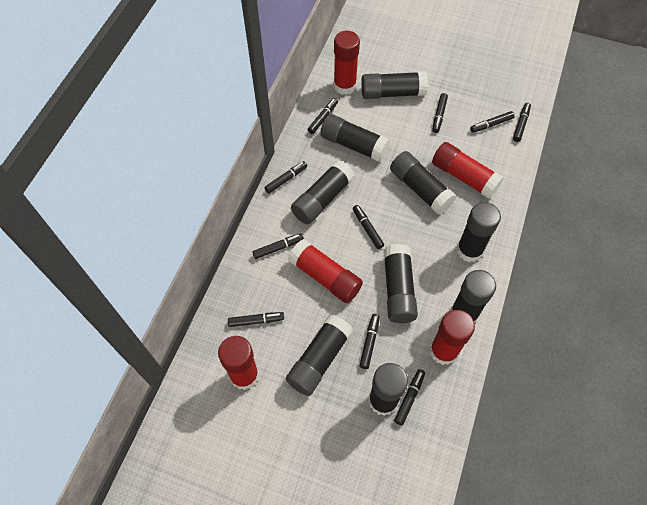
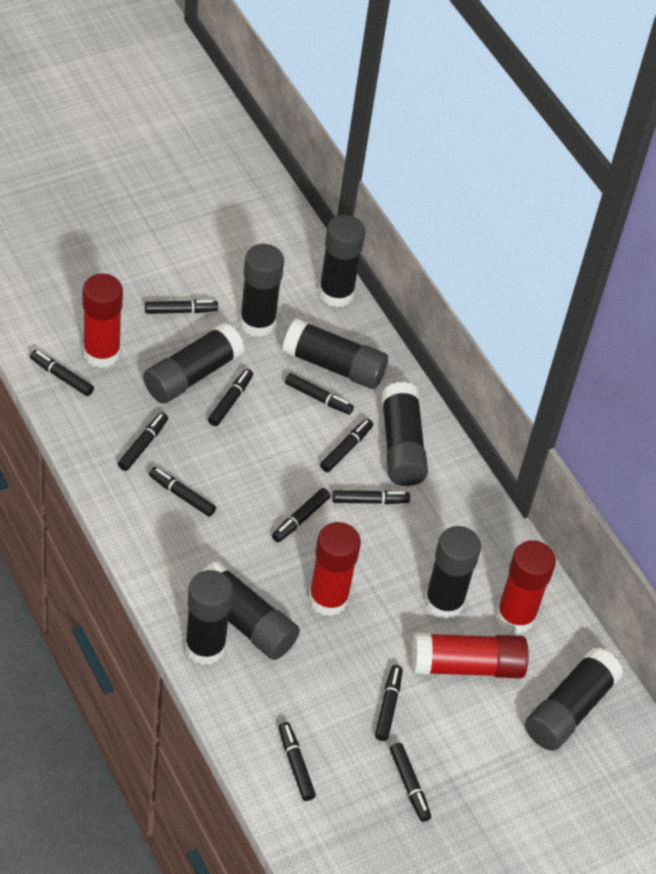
black marker: [228,312,284,327] [252,233,304,259] [264,161,307,193] [308,98,338,134] [353,205,384,249] [359,314,380,369] [394,369,425,425] [432,93,448,133] [470,111,515,133] [513,103,531,142] = 10 -> [30,350,94,396] [118,412,168,471] [145,300,218,314] [149,467,216,517] [208,369,253,426] [272,488,330,542] [279,722,316,801] [285,373,354,415] [320,419,373,472] [332,490,410,504] [375,665,403,741] [390,743,431,822] = 12
red glue stick: [218,336,259,390] [288,239,363,303] [334,31,360,95] [430,310,475,365] [432,142,504,199] = 5 -> [83,274,123,368] [309,522,361,617] [412,633,529,678] [496,540,556,634] = 4

